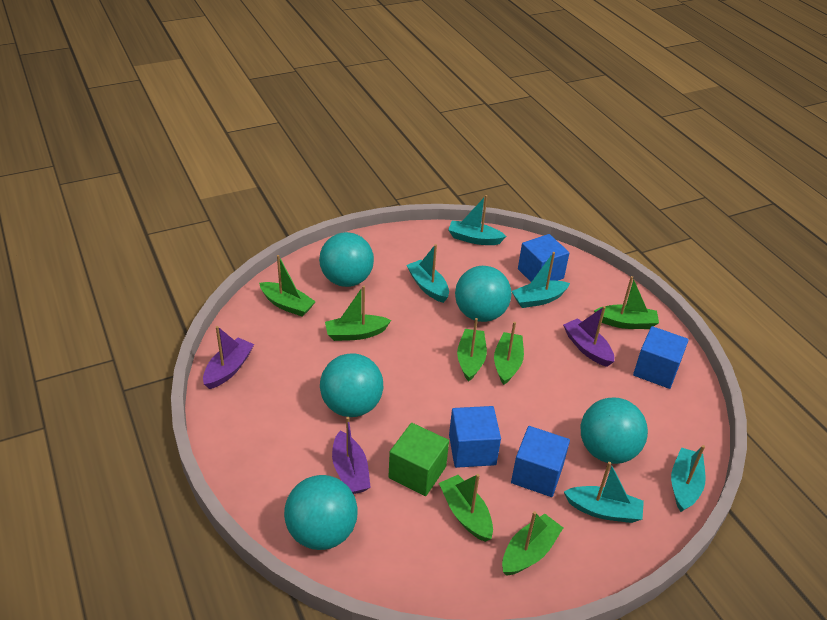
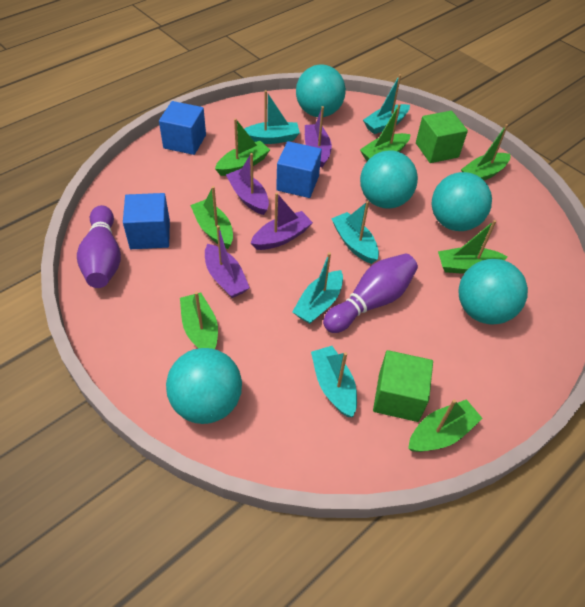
blue cube: [449,406,501,468] [511,426,570,497] [518,234,569,282] [633,326,689,389] = 4 -> [123,193,170,249] [159,101,206,155] [276,141,322,198] = 3
green cube: [389,423,449,496] = 1 -> [373,350,433,422] [416,111,468,163] = 2
purple boat: [203,326,254,389] [332,417,371,494] [563,306,614,367] = 3 -> [205,225,250,298] [226,153,269,215] [251,192,313,250] [305,106,332,168] = 4
purple bowling pin: none = 0 -> [77,205,121,288] [323,253,418,333] = 2

